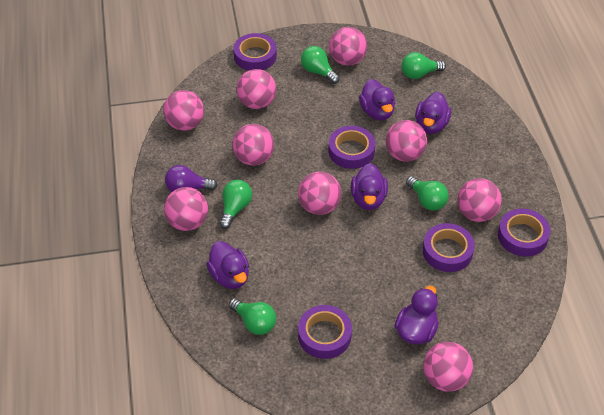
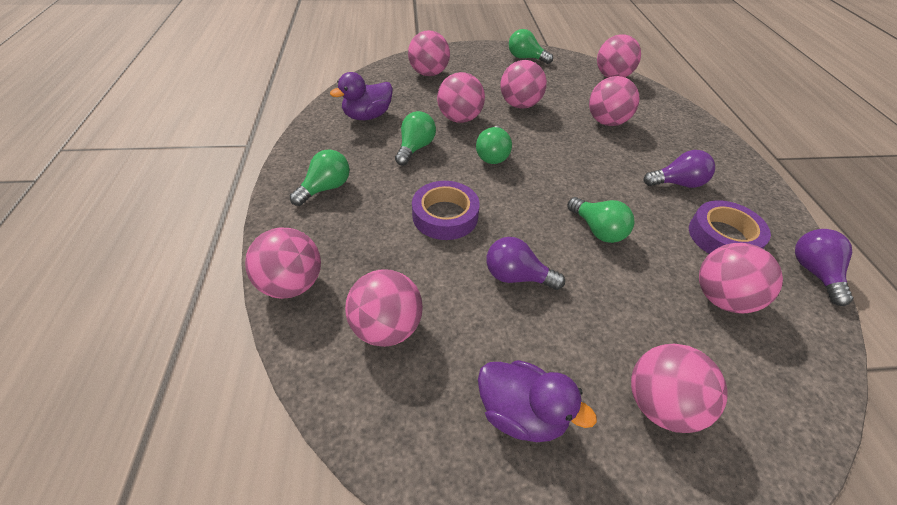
purple duck: [207,241,249,289] [351,163,388,210] [359,79,395,120] [394,286,439,344] [415,92,451,134] = 5 -> [330,72,393,120] [478,360,597,442] = 2
purple light bulb: [165,165,218,192] = 1 -> [486,237,565,290] [644,150,715,188] [795,229,853,306] = 3
purple tape: [234,33,277,71] [298,305,352,359] [328,126,375,169] [423,223,475,272] [498,209,550,257] = 5 -> [412,181,480,240] [689,200,771,254] = 2

